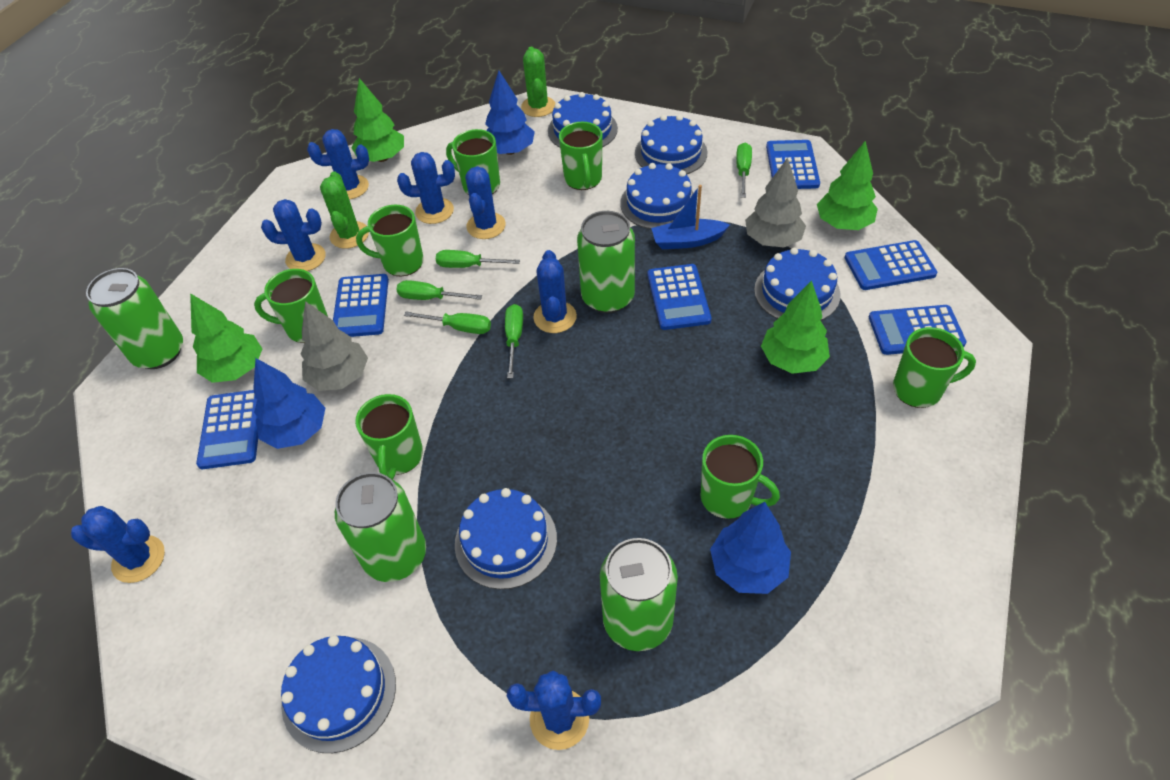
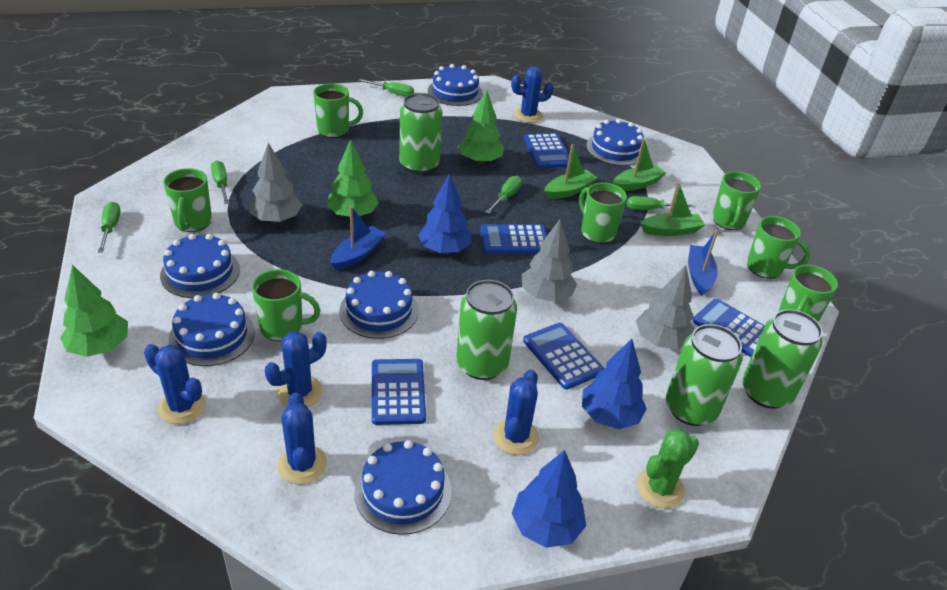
blue boat: [651,185,730,249] = 1 -> [331,206,387,270] [688,230,718,296] = 2
blue cactus: [71,506,165,583] [261,199,326,271] [307,129,369,200] [397,152,455,224] [465,166,506,239] [507,671,601,750] [533,250,577,333] = 7 -> [144,344,206,424] [265,331,327,407] [277,392,327,484] [493,369,539,455] [511,67,554,123] = 5
blue calculator: [196,390,258,469] [333,274,389,337] [648,264,712,330] [766,140,820,189] [845,240,937,290] [869,305,966,355] = 6 -> [372,359,426,425] [480,224,547,254] [523,323,604,390] [524,133,569,168] [693,299,765,357] = 5
green boat: none = 0 -> [544,144,597,199] [613,138,666,191] [640,182,705,236] = 3
green cactus: [320,171,369,249] [521,47,556,117] = 2 -> [637,429,699,508] = 1
green tree: [190,293,262,383] [351,78,404,162] [761,281,830,374] [817,141,878,230] = 4 -> [60,265,128,357] [327,139,379,218] [458,90,504,164] = 3
grey tree: [301,301,368,391] [745,158,806,247] = 2 -> [249,143,302,223] [522,220,577,302] [636,265,695,349] = 3

